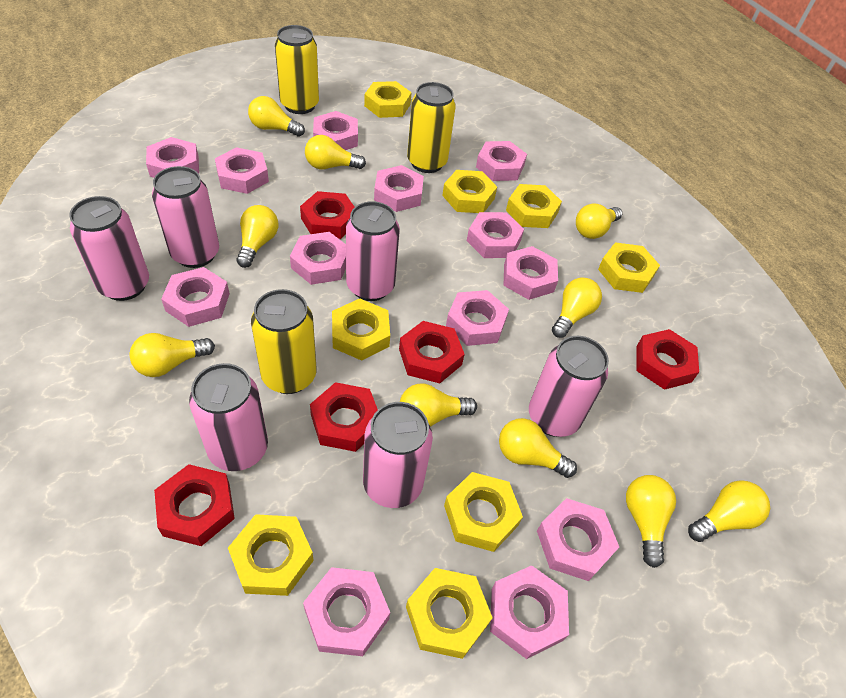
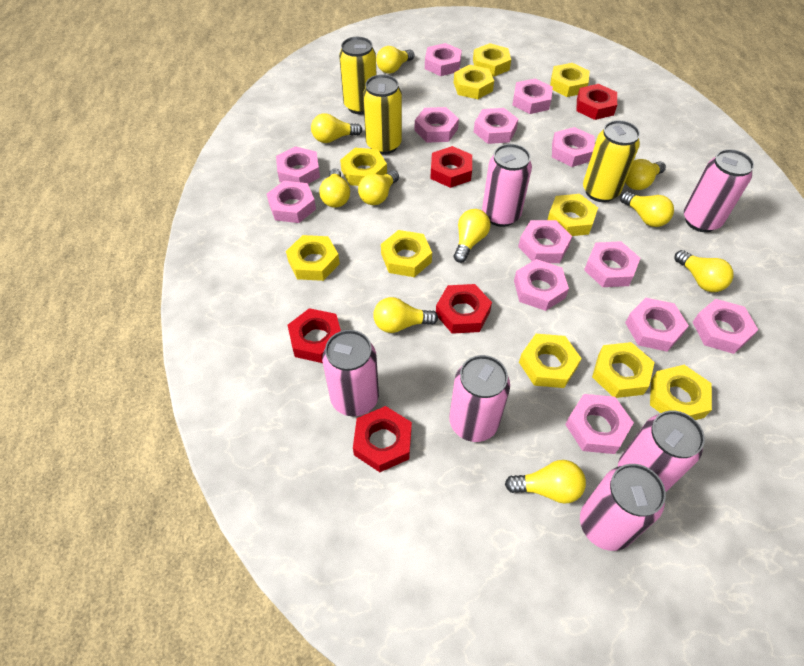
yellow nut: [228,514,314,596] [332,299,390,361] [364,81,412,118] [406,568,493,659] [442,170,497,213] [444,472,523,552] [506,184,562,228] [598,242,660,293] = 8 -> [286,235,340,281] [340,148,387,186] [381,230,432,277] [454,65,494,99] [473,43,511,77] [519,334,582,388] [547,194,598,236] [550,63,590,97] [592,342,655,398] [650,365,712,420] = 10

